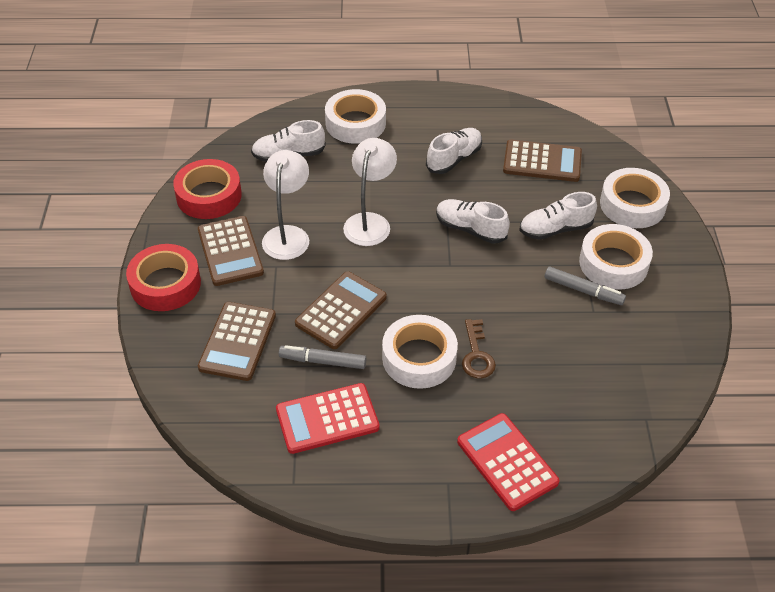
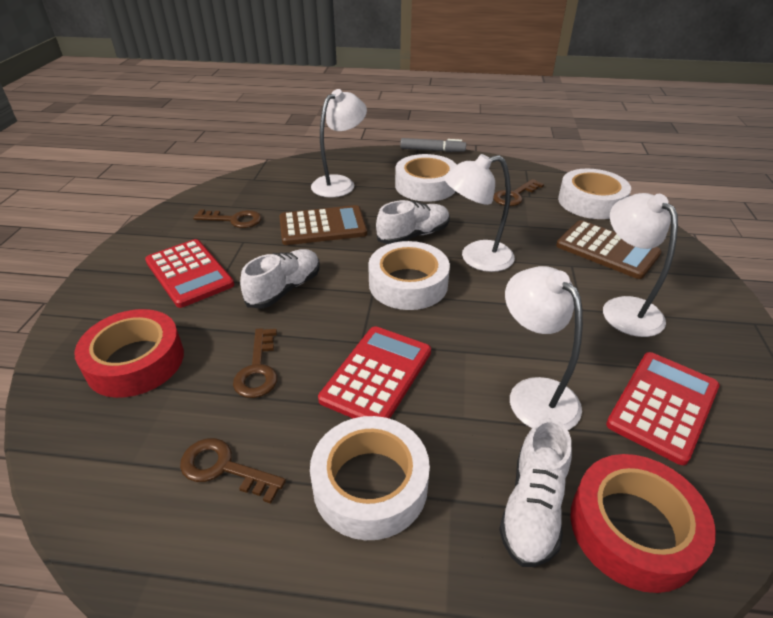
brown calculator: [198,216,264,286] [198,302,276,381] [295,271,387,349] [503,139,582,182] = 4 -> [279,205,367,245] [556,220,662,279] = 2
brown key: [462,319,496,379] = 1 -> [180,438,286,503] [193,209,261,228] [233,328,277,398] [493,179,544,206] = 4
grey marker: [279,345,367,369] [544,267,626,305] = 2 -> [400,138,466,152] = 1
red calculator: [276,383,380,454] [457,413,559,511] = 2 -> [145,239,234,308] [318,326,431,419] [606,352,720,465] = 3
white lamp: [262,150,309,260] [343,138,397,246] = 2 -> [311,89,367,198] [444,154,515,272] [505,266,583,430] [603,193,678,337] = 4
white shoe: [251,120,326,162] [426,128,482,174] [436,199,510,244] [519,192,597,240] = 4 -> [240,249,320,309] [376,200,450,244] [499,418,572,567] = 3

